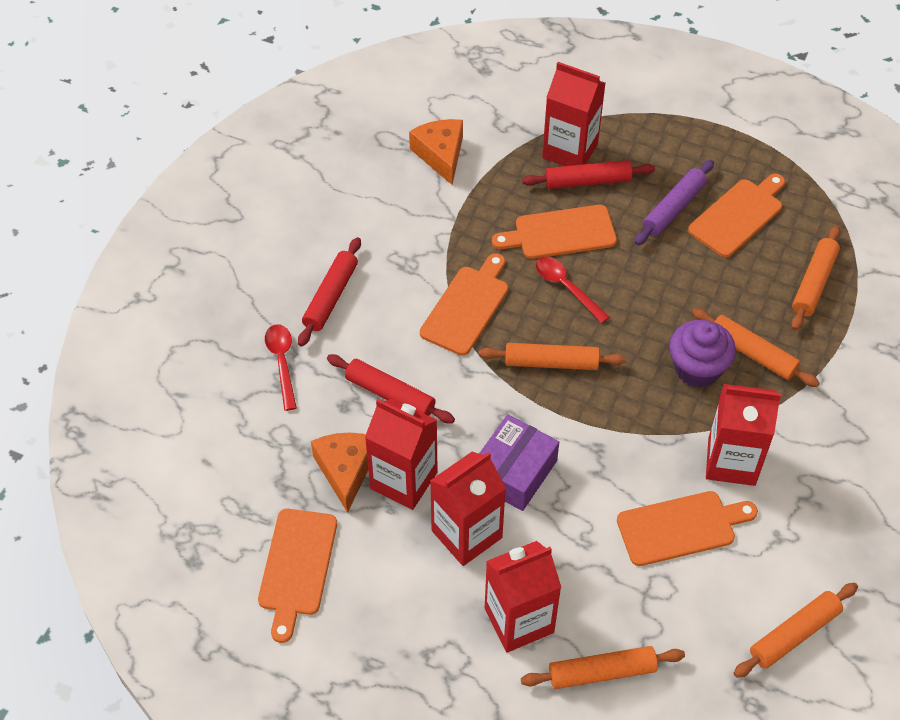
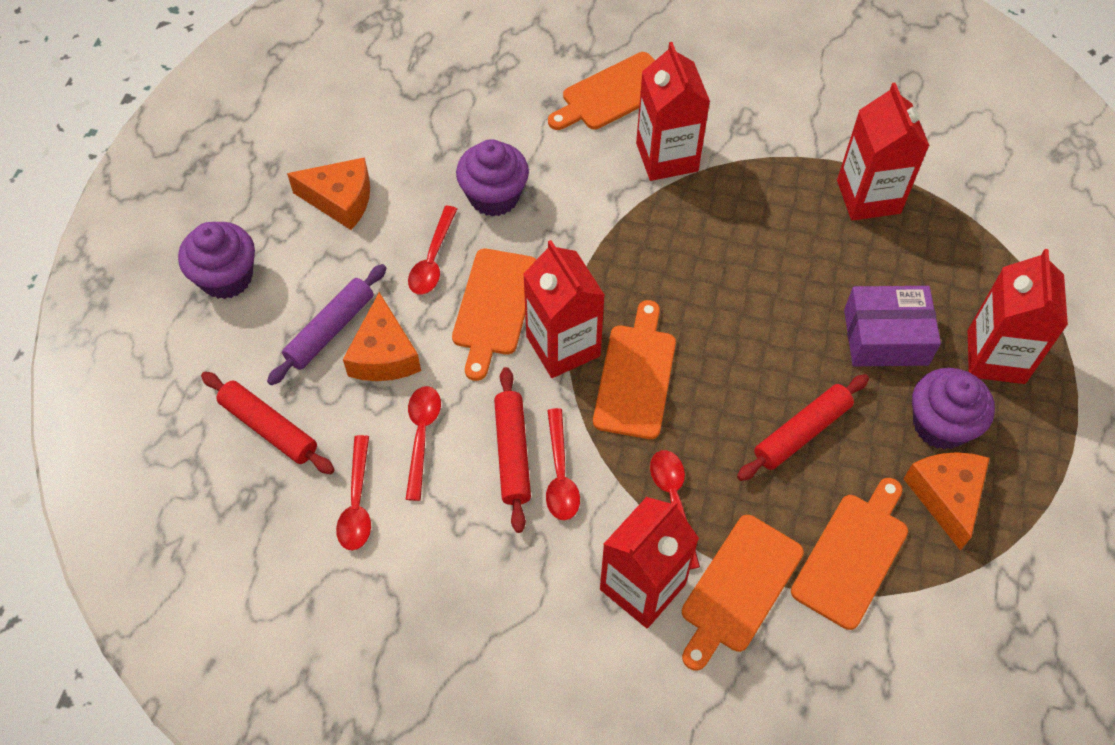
orange cheese: [311,433,368,513] [409,119,463,185] = 2 -> [287,157,370,230] [343,292,421,381] [903,452,990,551] = 3
orange rolling pin: [479,343,626,370] [521,646,685,689] [692,308,819,387] [734,583,858,678] [791,225,840,331] = 5 -> none = 0
purple cupcake: [669,320,736,387] = 1 -> [178,222,255,299] [456,139,529,217] [912,368,995,450] = 3
red spoon: [265,324,297,411] [535,256,609,323] = 2 -> [336,435,371,550] [405,386,441,501] [408,206,457,295] [546,408,580,520] [650,450,700,569] = 5

